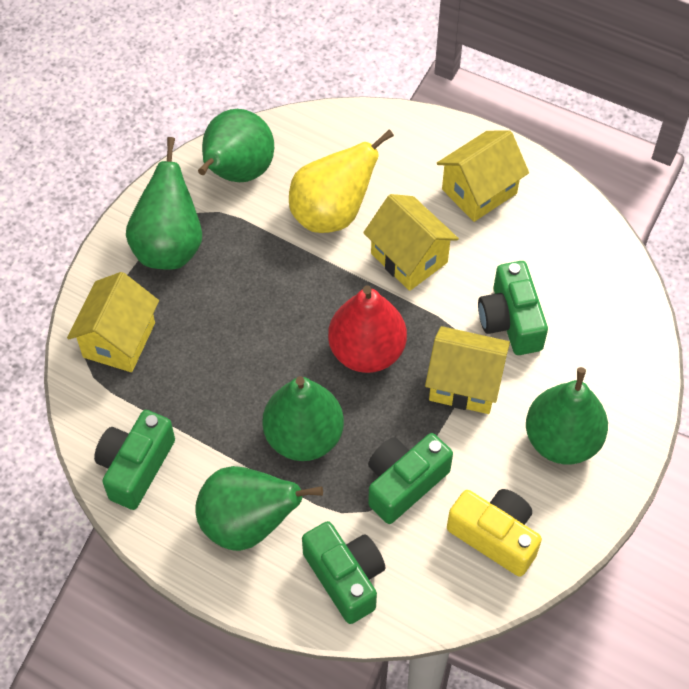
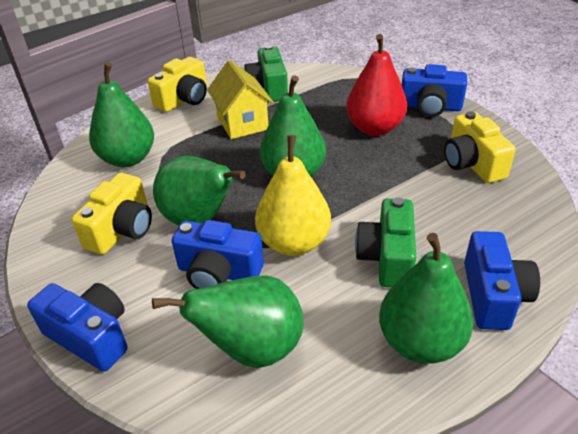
blue camera: none = 0 -> [27,283,127,372] [172,220,264,289] [402,64,467,117] [464,231,540,330] = 4
green camera: [94,410,175,510] [302,521,385,624] [368,433,453,524] [478,261,548,355] = 4 -> [244,45,288,102] [355,197,416,288] = 2
yellow camera: [447,489,542,577] = 1 -> [71,173,152,255] [148,57,207,112] [444,111,516,183] = 3
yellow house: [67,272,159,372] [363,194,459,291] [425,326,510,414] [437,130,529,222] = 4 -> [207,60,273,139] = 1

